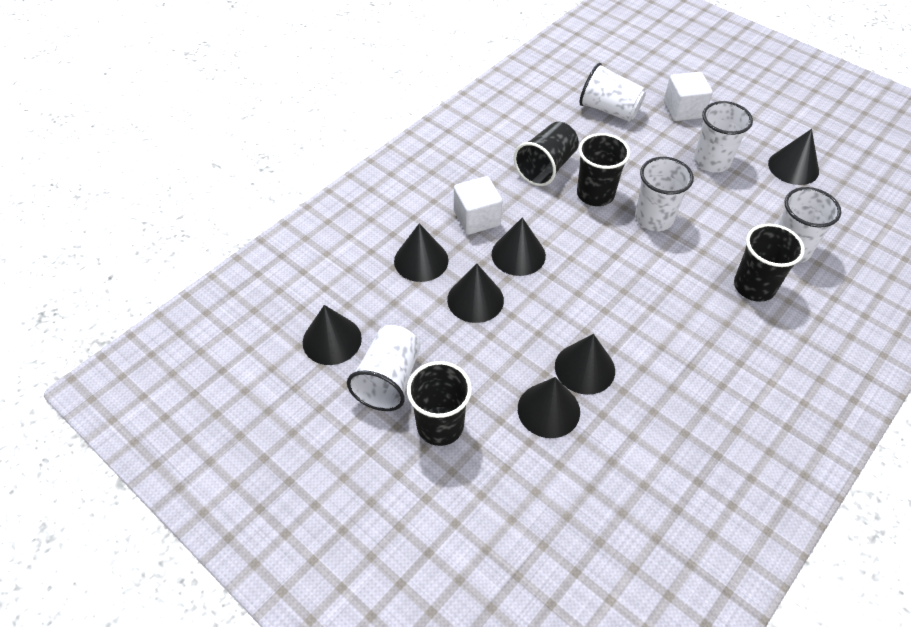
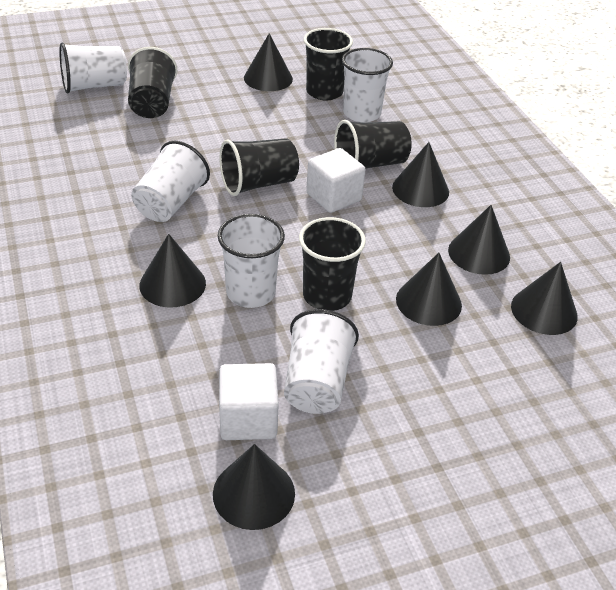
black cup: [407,361,472,446] [514,122,579,186] [577,133,630,206] [734,224,805,302] = 4 -> [128,47,177,118] [220,138,299,196] [299,217,366,311] [304,28,353,100] [334,120,412,169] = 5

